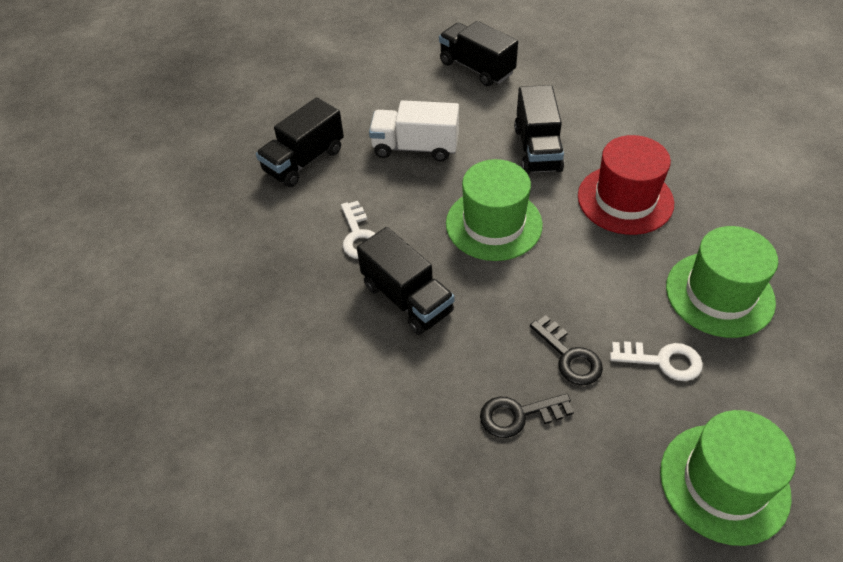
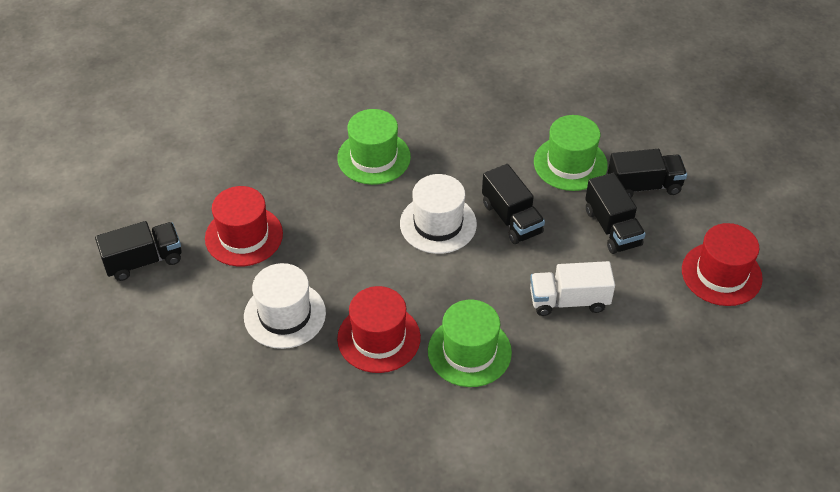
black key: [480,393,574,438] [530,315,603,385] = 2 -> none = 0
red hat: [578,135,674,235] = 1 -> [205,186,283,266] [337,286,421,373] [682,223,763,306] = 3
white hat: none = 0 -> [244,263,326,349] [400,174,477,254] = 2
white key: [341,201,376,259] [610,341,703,381] = 2 -> none = 0

